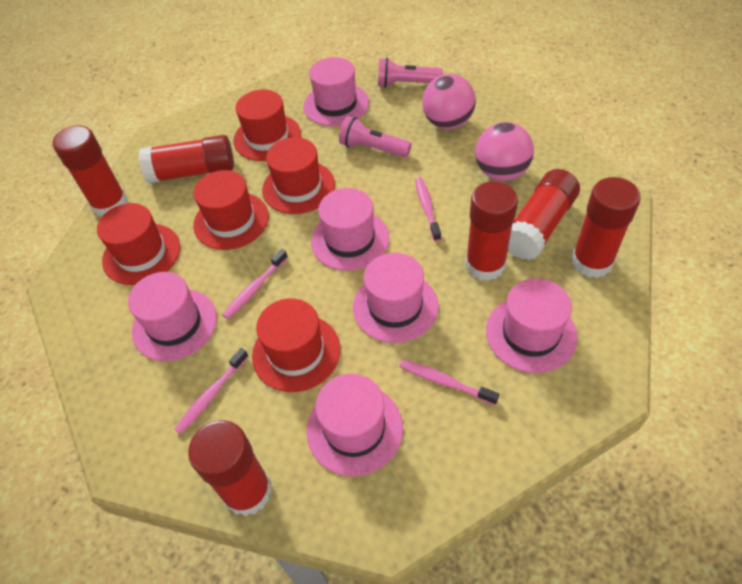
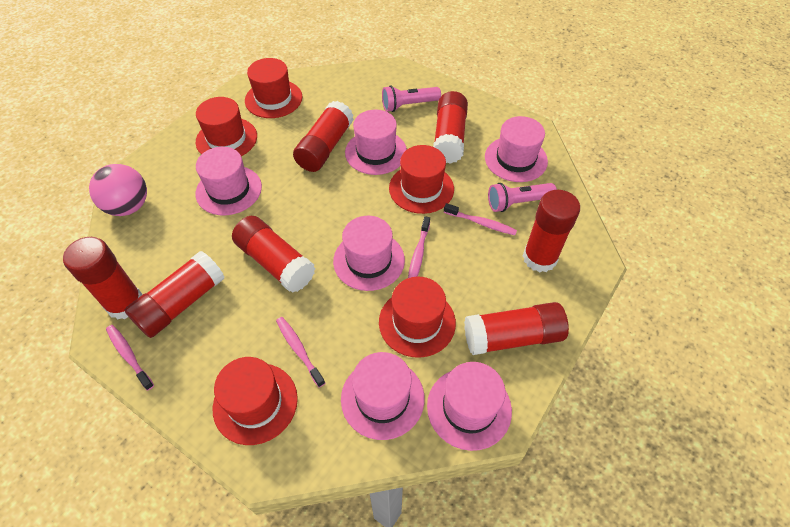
pink ball: [422,74,476,129] [475,122,534,181] = 2 -> [89,164,147,216] = 1
red glue stick: [53,125,128,217] [138,135,234,183] [188,420,272,517] [466,181,518,281] [508,169,580,260] [572,177,641,278] = 6 -> [63,237,143,320] [125,251,224,338] [232,216,315,293] [293,101,354,172] [433,91,468,164] [464,302,569,355] [523,190,580,272] = 7

